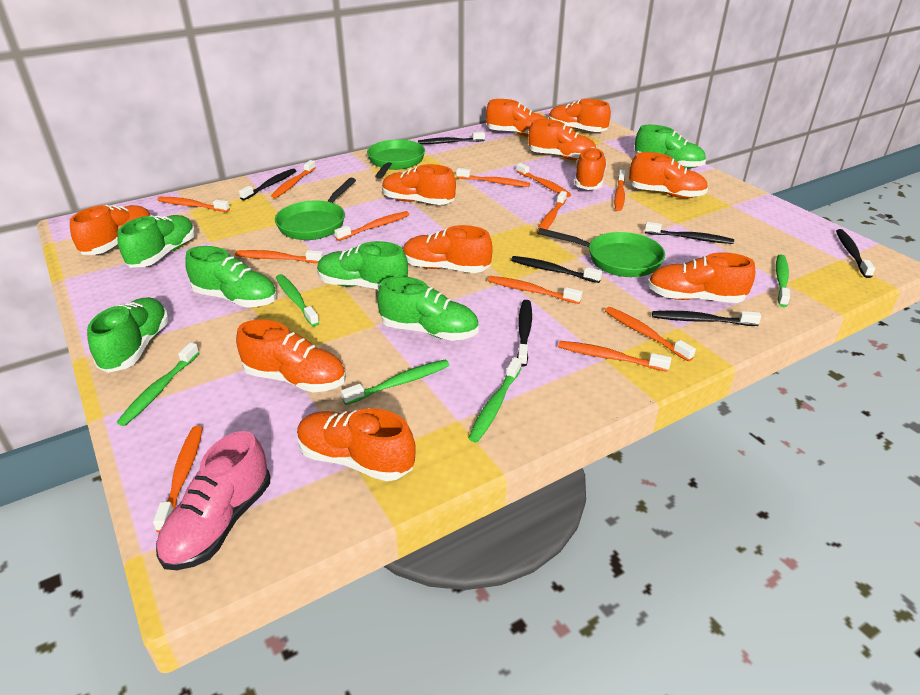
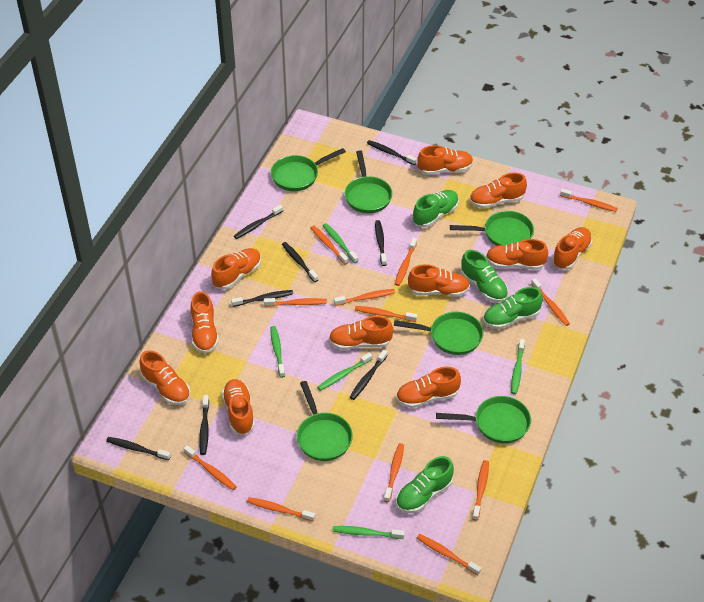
black toothbrush: [239,169,296,201] [418,132,485,144] [511,256,602,283] [517,300,532,367] [645,222,734,244] [652,311,761,326] [836,229,875,278] = 7 -> [106,437,171,460] [199,395,209,455] [231,290,293,307] [234,205,283,239] [282,242,318,282] [350,350,388,400] [367,140,417,165] [375,220,387,266] = 8
green pan: [275,178,356,240] [367,140,425,179] [538,228,665,277] = 3 -> [271,148,346,191] [297,381,353,461] [345,151,393,214] [394,312,484,355] [436,396,531,444] [450,211,534,246] = 6
green shoe: [87,297,169,373] [118,215,195,268] [185,246,277,307] [317,241,408,290] [377,276,479,341] [635,125,706,169] = 6 -> [396,456,454,513] [413,190,459,227] [461,250,508,302] [483,287,543,329] = 4
pink shoe: [156,431,270,570] = 1 -> none = 0

